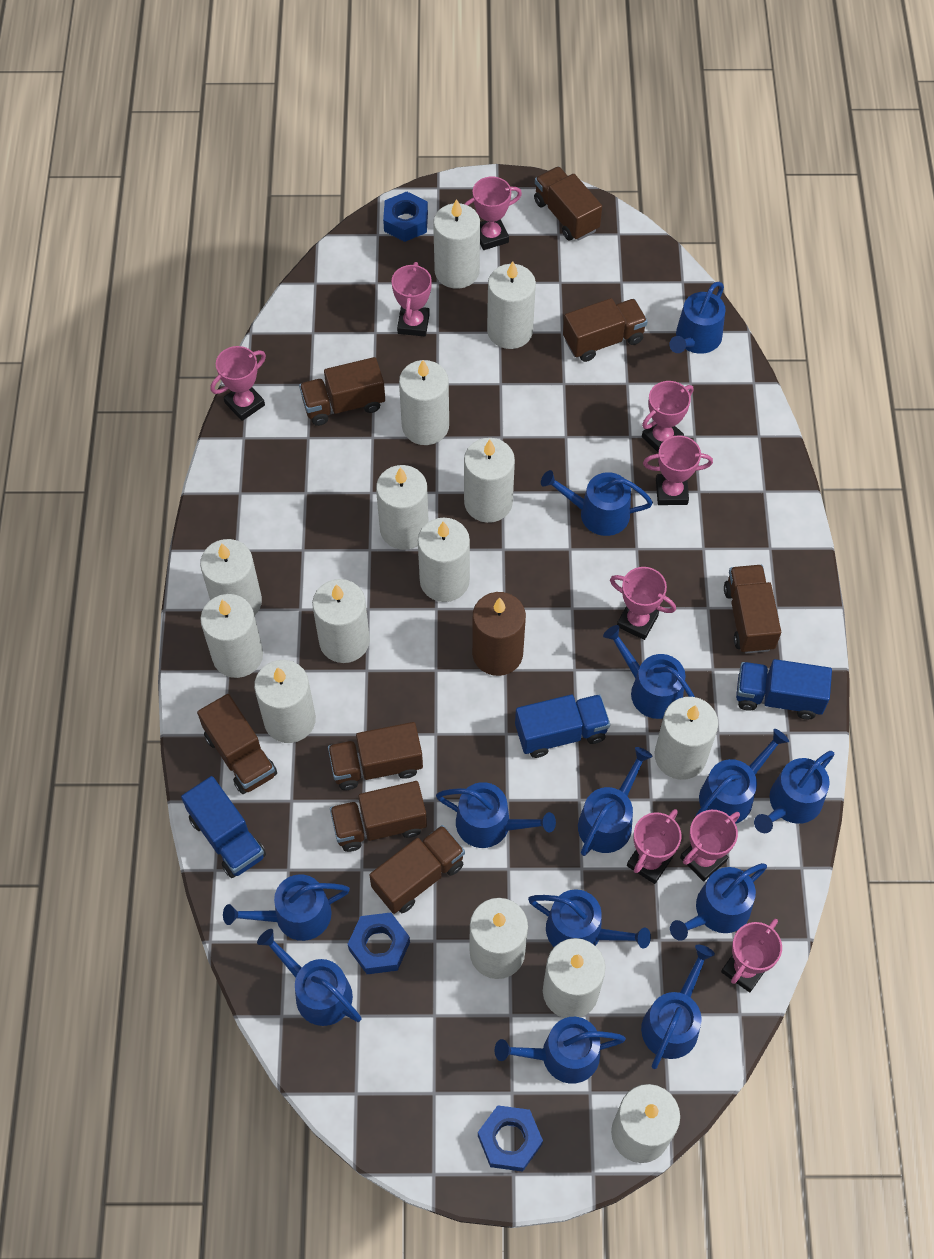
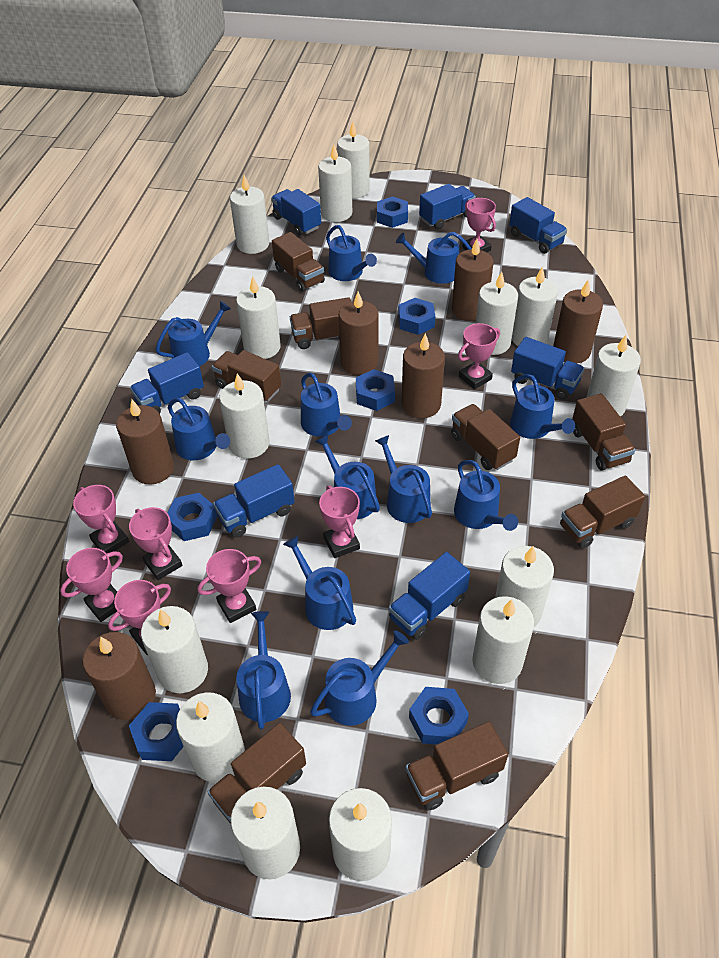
blue nut: [348,912,410,974] [383,191,428,242] [478,1105,543,1172] = 3 -> [129,702,184,761] [167,493,217,541] [356,369,395,411] [377,196,408,228] [398,298,435,335] [409,687,469,745] = 6
blue truck: [181,776,266,878] [515,694,610,758] [736,659,832,719] = 3 -> [130,352,204,413] [213,464,295,538] [271,189,321,236] [389,552,470,640] [419,184,476,229] [509,197,567,254] [511,337,584,400] = 7
blue watering can: [223,874,350,941] [257,929,362,1026] [436,782,556,848] [495,1017,626,1084] [528,889,651,949] [541,470,653,536] [578,747,653,856] [603,625,695,719] [641,945,715,1069] [669,282,725,354] [670,863,767,941] [696,729,789,824] [754,751,834,833] = 13 -> [156,301,231,366] [168,398,230,460] [236,611,291,729] [283,536,356,630] [301,373,352,437] [310,630,409,726] [315,434,380,519] [326,225,377,281] [375,435,432,523] [396,232,472,284] [454,460,518,531] [510,374,575,439] = 12
brown candle: [472,592,526,676] = 1 -> [82,632,156,720] [116,399,174,485] [339,292,379,375] [402,333,445,418] [452,239,493,321] [553,280,603,364] = 6
pink trophy: [211,346,266,421] [392,262,432,337] [465,177,522,250] [610,567,676,640] [627,809,681,884] [642,381,694,453] [643,435,713,505] [680,810,740,881] [721,919,782,992] = 9 -> [60,548,123,622] [73,485,129,553] [108,580,171,655] [129,507,182,580] [197,549,261,623] [319,485,360,558] [458,323,500,389] [462,198,496,252] = 8

